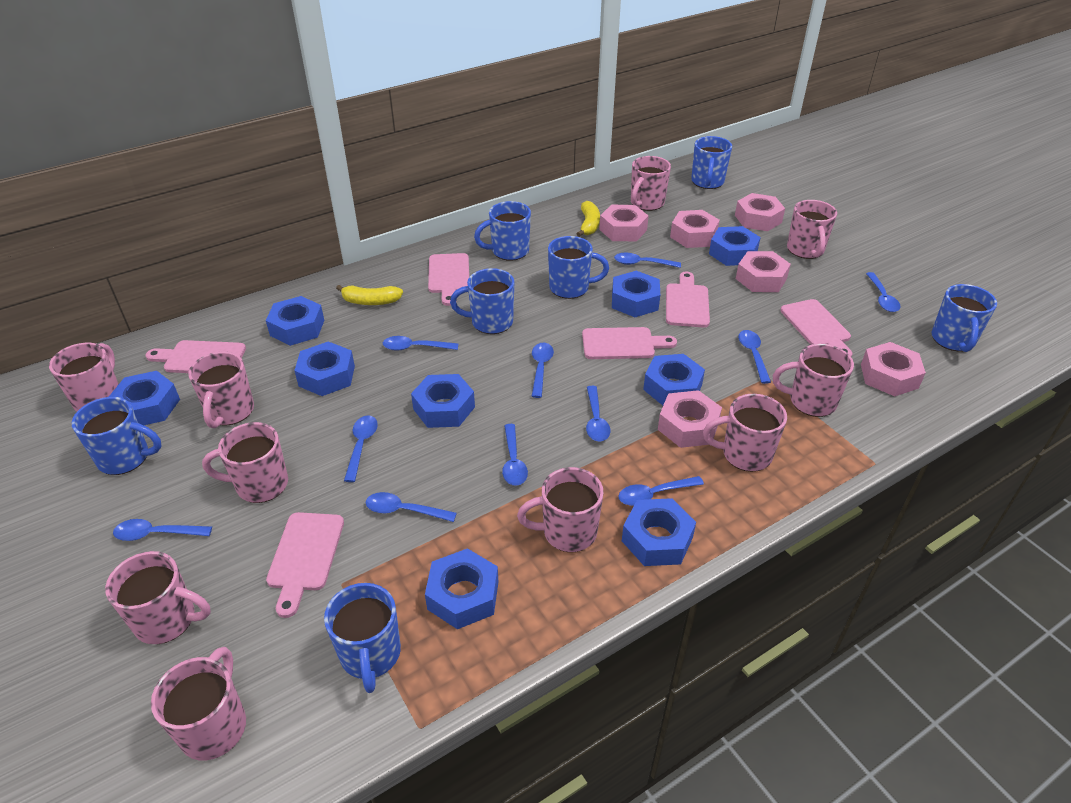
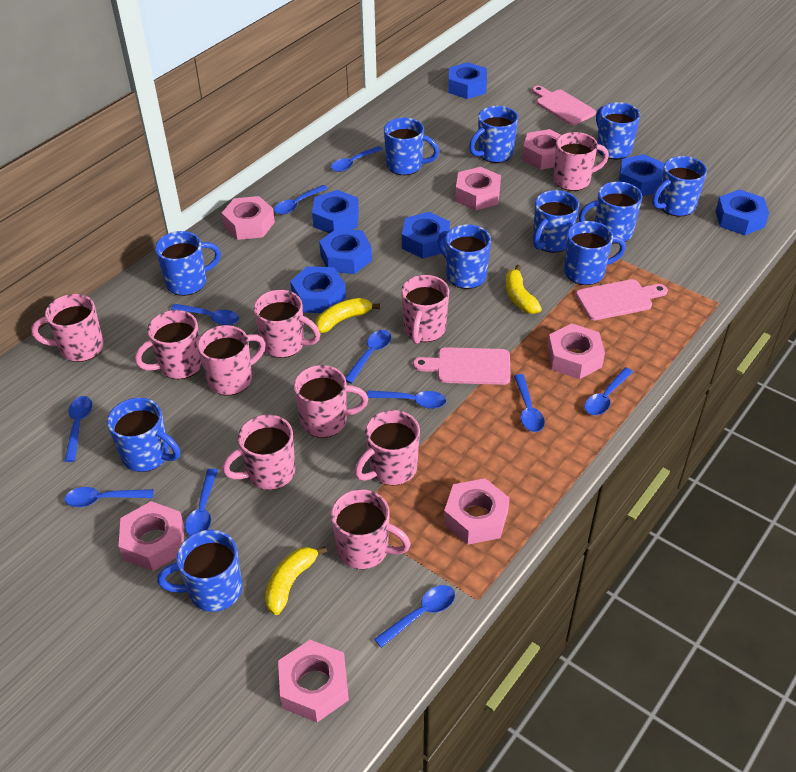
blue mug: [72,397,162,475] [324,583,401,693] [450,268,514,334] [474,201,531,261] [548,236,609,299] [691,136,732,189] [931,284,997,352] = 7 -> [107,398,180,472] [155,231,221,296] [157,530,242,612] [384,118,439,175] [437,224,491,289] [469,106,518,163] [533,190,579,253] [564,221,626,285] [579,182,642,244] [596,102,641,159] [652,156,707,217] = 11
blue nut: [109,371,180,425] [266,296,325,346] [294,341,355,396] [411,374,475,428] [425,548,498,629] [612,271,660,317] [622,498,696,566] [643,354,705,405] [709,226,761,266] = 9 -> [290,266,346,313] [312,190,359,234] [319,228,372,274] [402,212,450,259] [448,62,487,99] [619,154,665,196] [716,189,769,235] = 7
pink cutting board: [145,340,246,373] [266,512,344,618] [428,253,469,306] [582,327,677,359] [666,271,710,327] [780,299,852,357] = 6 -> [413,347,511,385] [532,86,596,125] [576,279,668,320] = 3
pink nut: [599,205,649,241] [658,390,722,448] [670,210,720,248] [735,193,785,231] [736,251,791,292] [861,342,926,396] = 6 -> [118,501,184,571] [222,196,275,240] [278,640,349,722] [444,478,510,545] [455,167,501,210] [522,129,561,170] [547,323,605,379] = 7
yellow banana: [336,285,403,305] [576,201,600,237] = 2 -> [265,546,327,615] [315,298,380,333] [505,265,542,314] = 3

